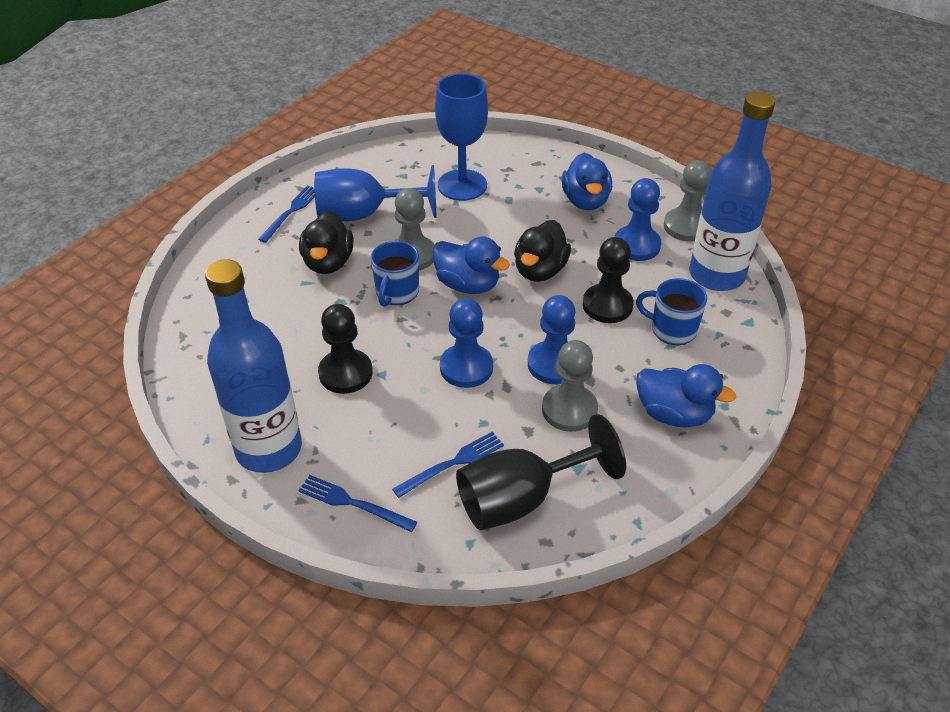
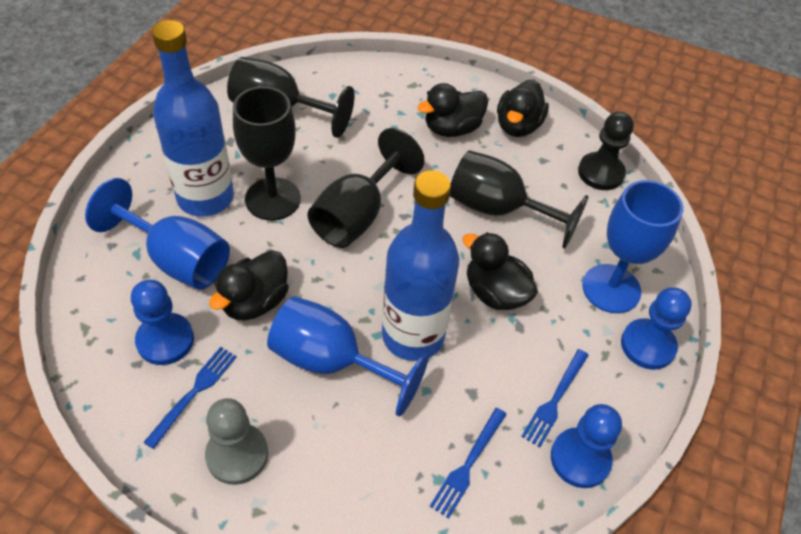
black duck: [299,211,353,274] [514,220,571,282] = 2 -> [209,250,289,320] [418,83,488,137] [463,232,538,310] [497,80,549,137] = 4
black goblet: [456,414,626,530] = 1 -> [227,57,354,138] [233,86,301,221] [307,128,425,248] [450,150,589,249] = 4
black pawn: [318,304,373,394] [583,237,634,323] = 2 -> [578,112,634,190] = 1
blue duck: [432,236,510,294] [562,153,612,210] [636,364,736,428] = 3 -> none = 0
blue goblet: [314,165,436,222] [435,73,488,201] = 2 -> [85,178,230,290] [267,296,429,417] [582,180,683,313] = 3
blue mug: [371,241,419,307] [636,278,707,345] = 2 -> none = 0
grey pawn: [395,188,435,270] [542,340,598,432] [664,160,712,242] = 3 -> [205,398,268,485] = 1

